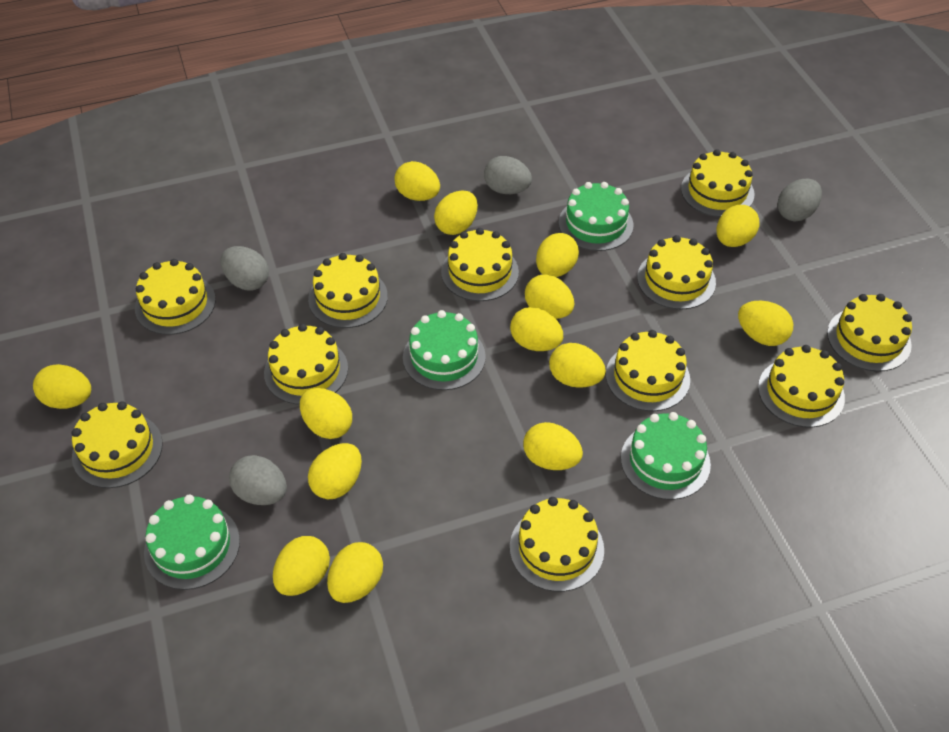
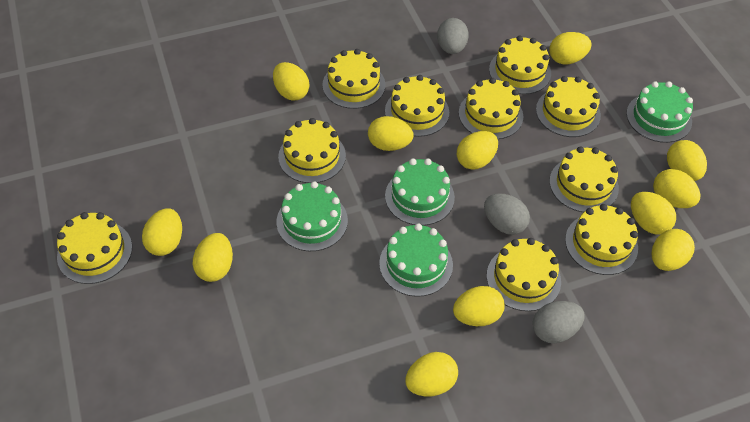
grey egg: [221,246,269,291] [229,455,287,505] [484,156,532,194] [777,178,822,221] = 4 -> [437,18,469,54] [484,193,530,235] [533,301,585,344] = 3
yellow cake: [72,401,163,488] [135,259,216,335] [264,324,348,405] [308,253,388,328] [441,228,519,301] [510,497,604,592] [606,330,690,411] [637,235,716,310] [681,149,755,217] [758,345,845,428] [827,294,912,372] = 11 -> [57,212,132,284] [278,118,346,183] [322,49,385,109] [385,75,449,137] [459,78,523,139] [487,238,561,311] [489,36,551,94] [536,76,601,137] [549,146,619,212] [565,204,638,275] = 10
yellow egg: [33,364,91,409] [273,536,330,596] [300,388,352,439] [308,443,362,499] [327,542,383,603] [394,161,440,201] [434,190,478,235] [510,307,563,351] [523,422,583,470] [525,275,574,319] [536,233,579,277] [549,343,606,388] [716,205,759,247] [738,301,793,346] = 14 -> [142,208,182,256] [193,233,233,282] [273,62,309,101] [368,116,413,151] [405,352,458,397] [453,286,504,326] [457,131,498,170] [549,32,592,64] [631,192,676,234] [651,229,695,271] [653,169,700,208] [667,140,707,181] = 12

